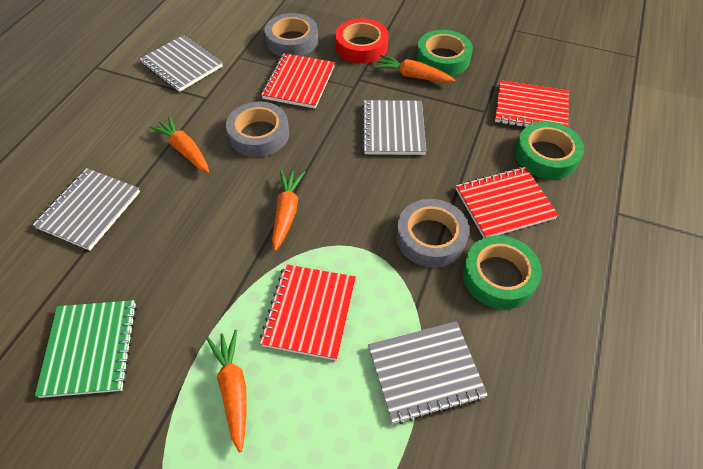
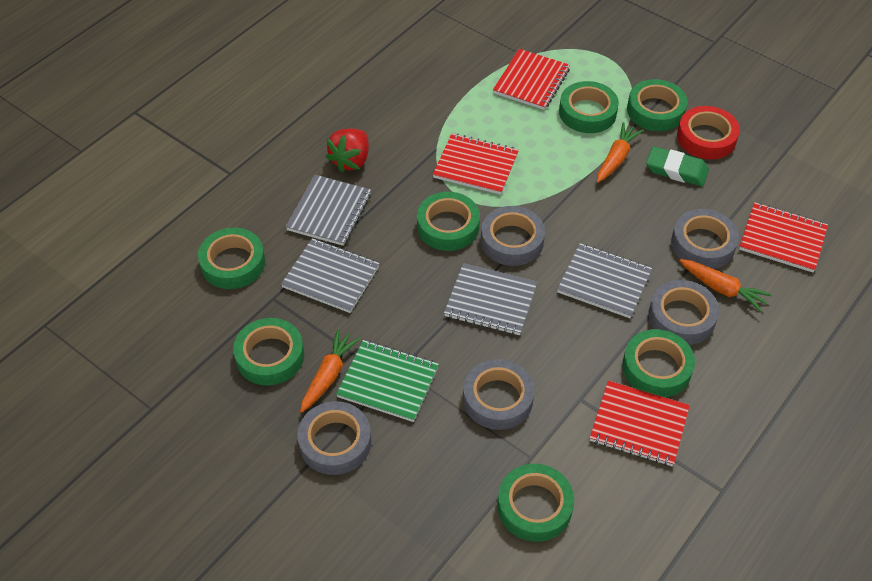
green eraser: none = 0 -> [646,146,709,186] = 1
green tape: [416,30,473,76] [463,235,542,309] [515,121,584,179] = 3 -> [198,228,265,289] [233,318,304,385] [417,192,480,251] [497,464,574,542] [559,81,619,133] [622,329,695,397] [627,79,688,131] = 7
grey tape: [226,102,289,157] [264,13,318,56] [396,199,469,267] = 3 -> [297,401,371,475] [463,359,535,430] [481,206,545,266] [648,280,719,345] [671,209,739,269] = 5
orange carrot: [150,116,209,173] [206,330,247,453] [272,170,305,251] [374,55,455,83] = 4 -> [300,329,361,413] [597,122,644,183] [679,259,772,312] = 3
red strawberry: none = 0 -> [326,128,369,172] = 1

